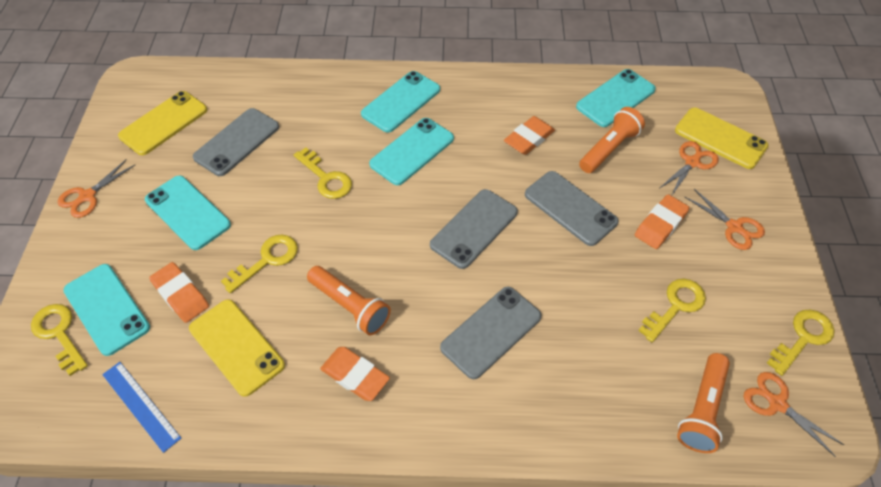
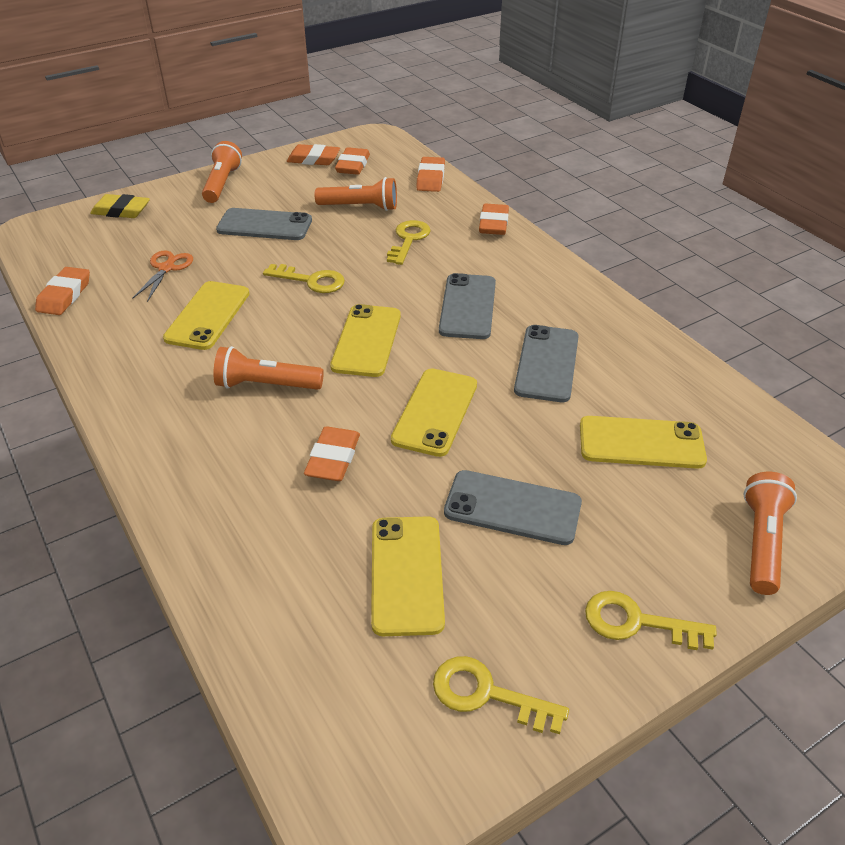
blue ruler: [102,362,181,453] = 1 -> none = 0
orange eraser: [149,262,209,323] [320,347,390,401] [504,116,555,155] [635,194,690,249] = 4 -> [35,267,90,315] [287,144,340,165] [304,427,360,481] [335,147,370,175] [416,157,445,192] [479,203,509,235] = 6
orange flashlight: [307,266,391,336] [579,107,645,173] [677,353,730,453] = 3 -> [202,141,242,203] [213,346,324,390] [315,177,397,211] [743,472,797,595] = 4
orange scissors: [57,159,135,218] [660,141,719,195] [685,189,765,250] [744,372,844,457] = 4 -> [132,250,193,302] = 1
turquoise phone: [63,264,150,356] [145,175,231,250] [361,71,440,133] [369,118,454,185] [576,69,656,127] = 5 -> none = 0
yellow eraser: none = 0 -> [90,194,150,218] = 1
yellow key: [31,304,88,376] [221,235,298,293] [294,148,352,199] [638,279,706,342] [767,310,835,376] = 5 -> [263,264,345,293] [387,220,431,265] [433,656,569,734] [585,591,717,650] = 4
yellow phone: [118,91,207,155] [189,299,285,397] [675,108,769,169] = 3 -> [163,281,249,350] [330,304,401,377] [371,516,445,636] [391,368,477,457] [580,416,707,469] = 5

